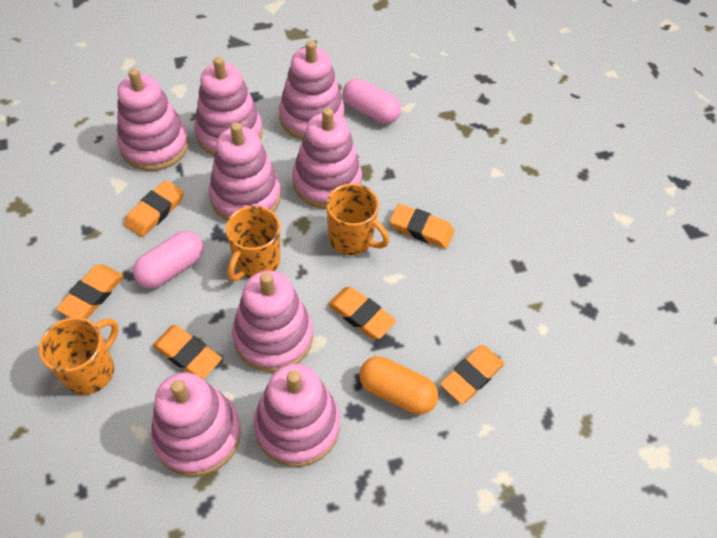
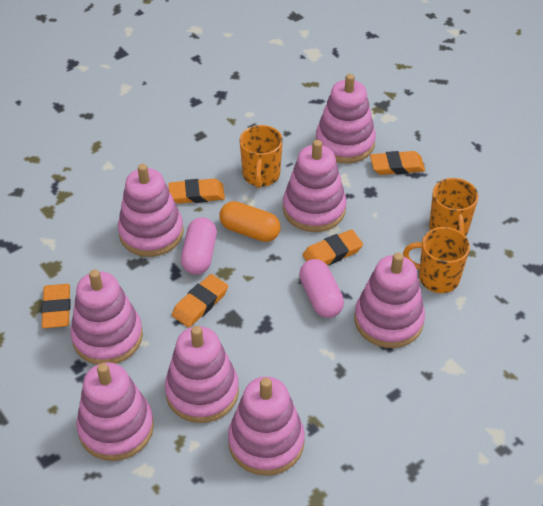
orange eraser: [56,265,124,319] [124,180,184,237] [153,325,222,379] [328,287,396,339] [390,204,455,249] [440,345,505,404] = 6 -> [41,284,71,328] [169,179,225,204] [172,274,228,328] [303,230,363,265] [370,151,425,175] = 5

